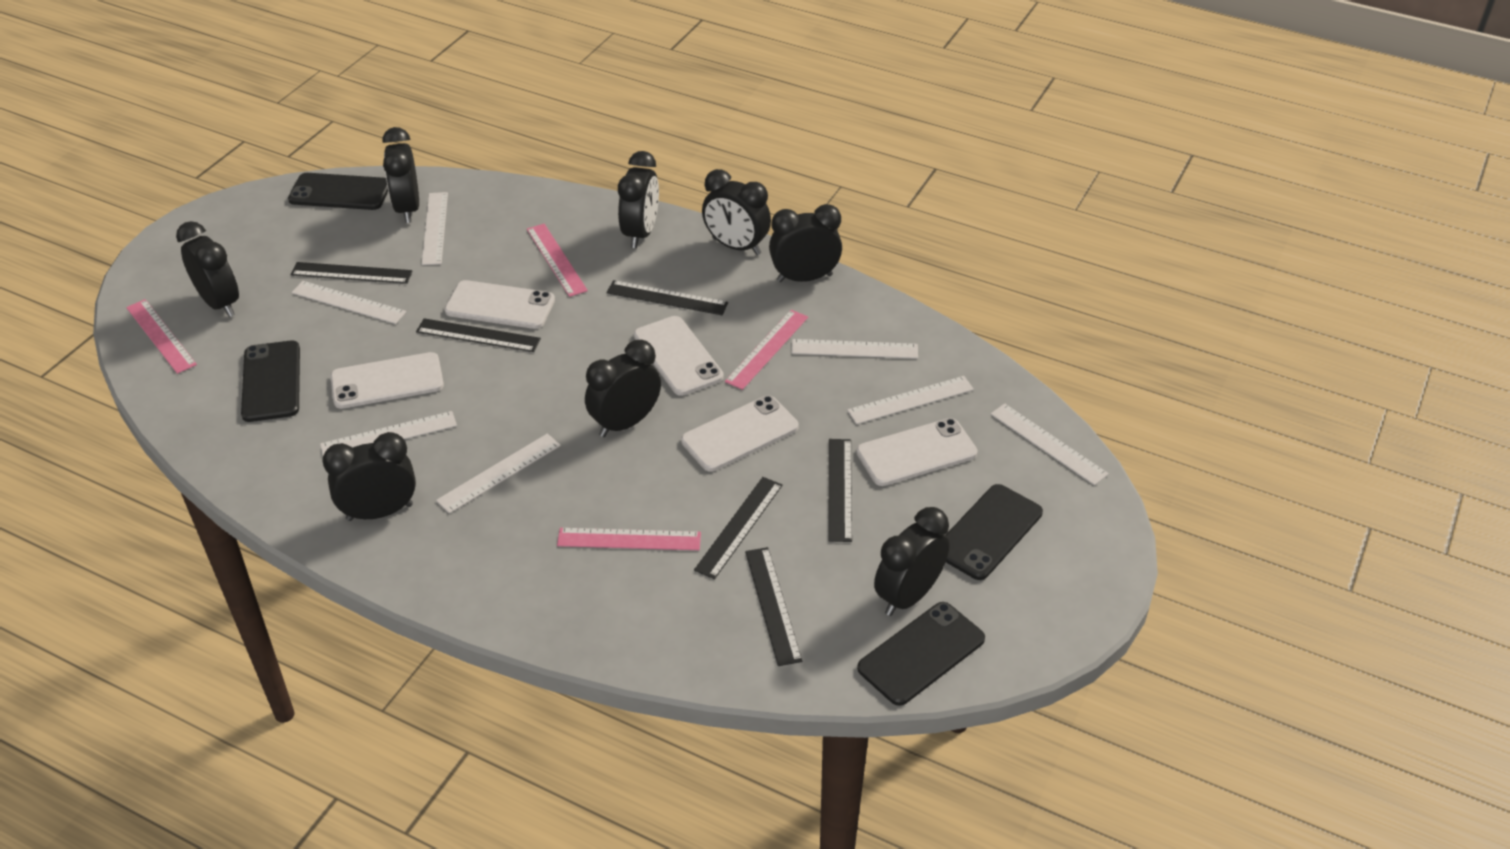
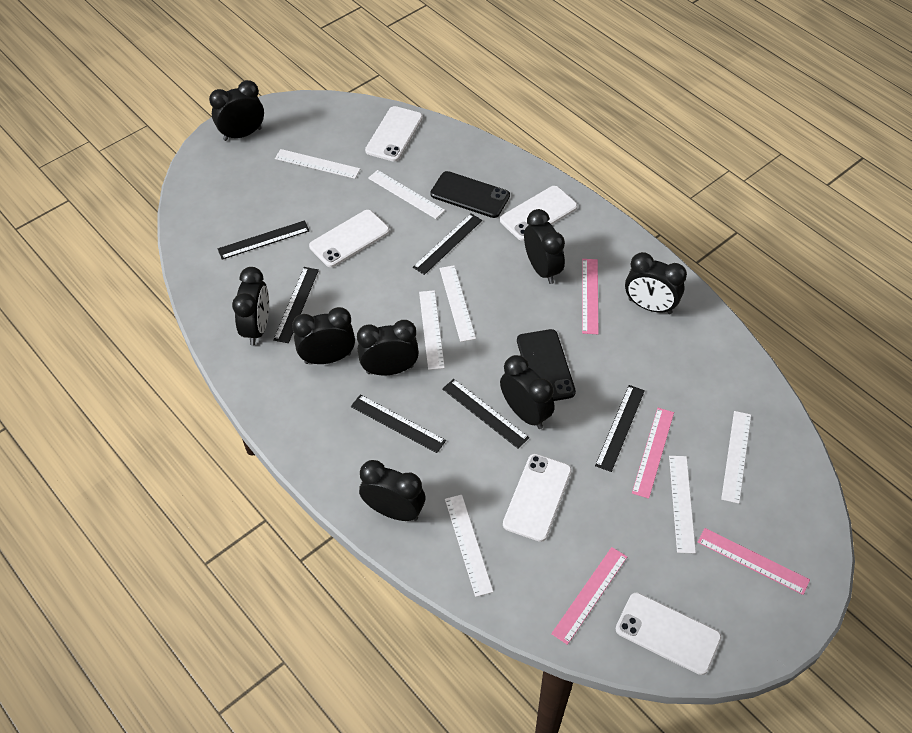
black phone: [241,341,300,422] [288,173,388,210] [857,602,985,706] [945,484,1043,580] = 4 -> [430,171,510,218] [517,329,576,401] = 2

